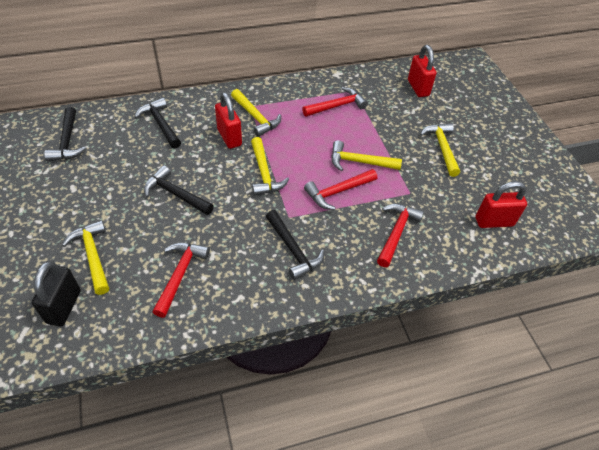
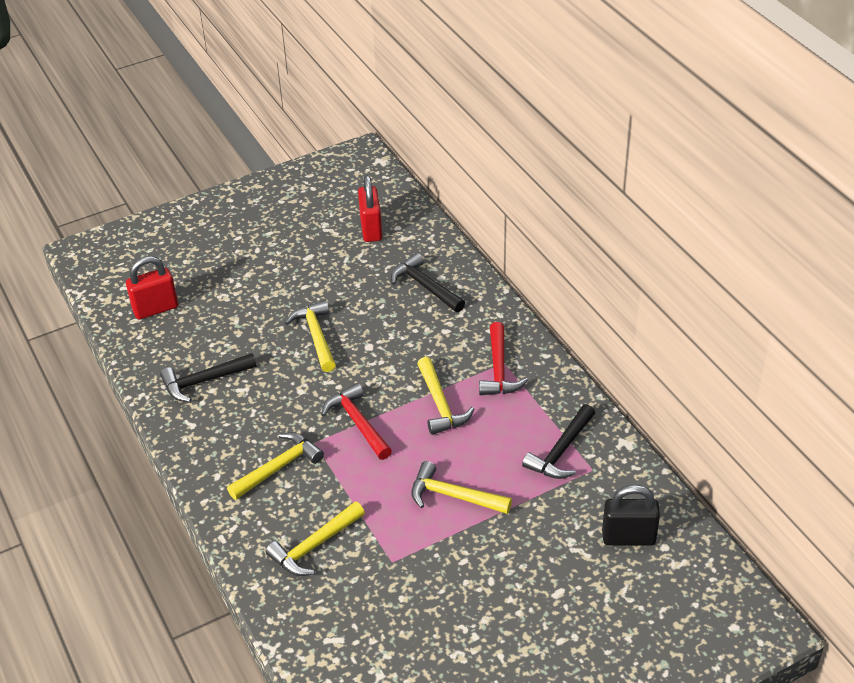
black hammer: [44,107,86,162] [135,98,181,148] [144,165,214,215] [266,210,324,280] = 4 -> [160,353,257,402] [391,253,465,312] [522,404,595,479] = 3
red hammer: [153,242,210,318] [302,87,368,117] [304,169,377,210] [377,204,424,267] = 4 -> [321,383,392,460] [479,322,528,396] = 2
red padlock: [215,92,242,149] [408,45,436,97] [475,181,527,228] = 3 -> [126,256,178,319] [358,175,382,242] = 2

